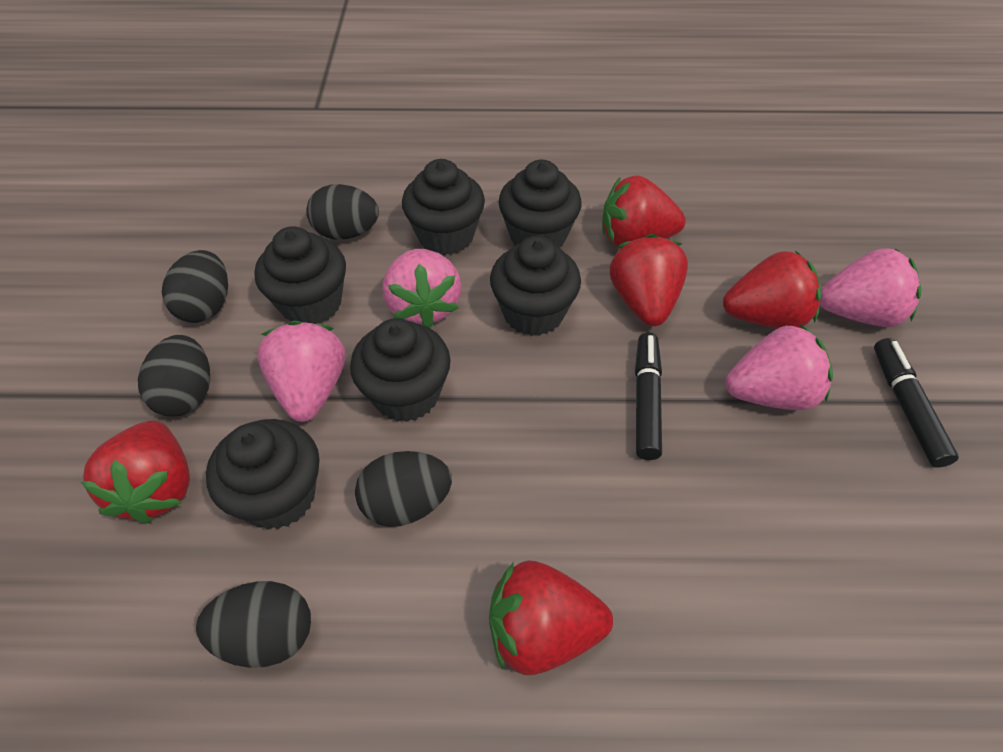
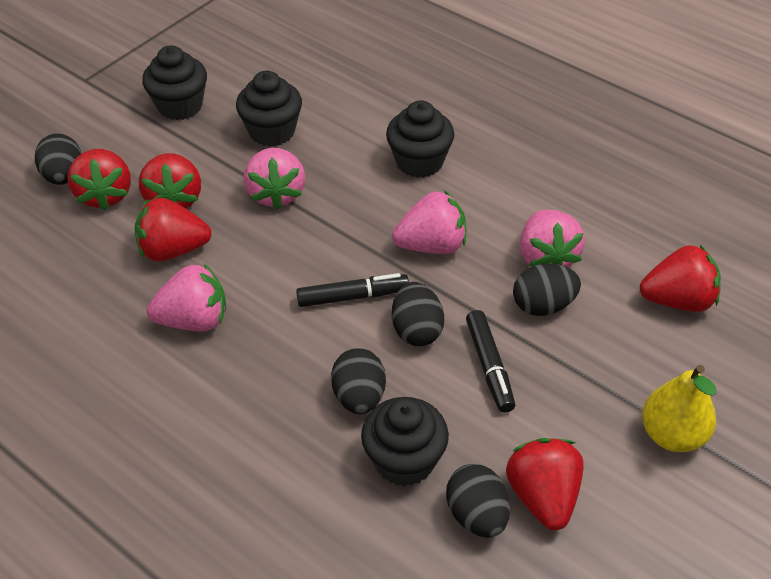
black cupcake: [206,419,320,530] [255,226,346,324] [350,318,451,422] [402,159,485,255] [490,236,581,336] [499,160,582,248] = 6 -> [142,46,207,120] [236,71,302,146] [361,397,449,487] [386,100,454,178] = 4
yellow pear: none = 0 -> [642,365,717,452] = 1

